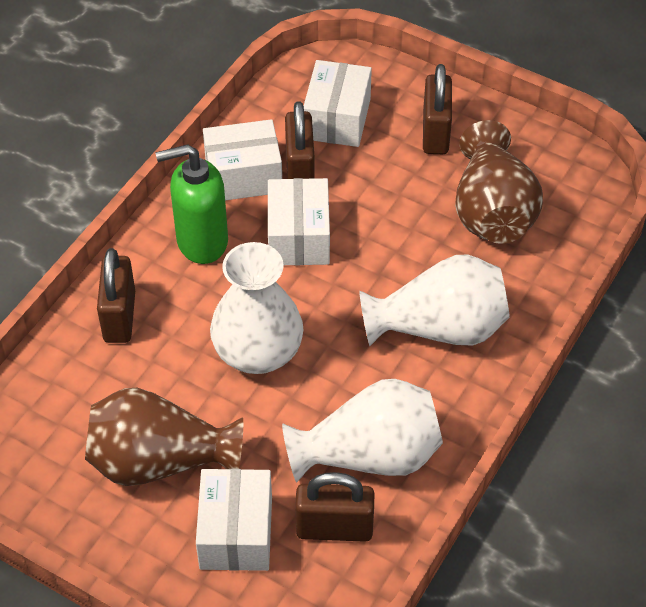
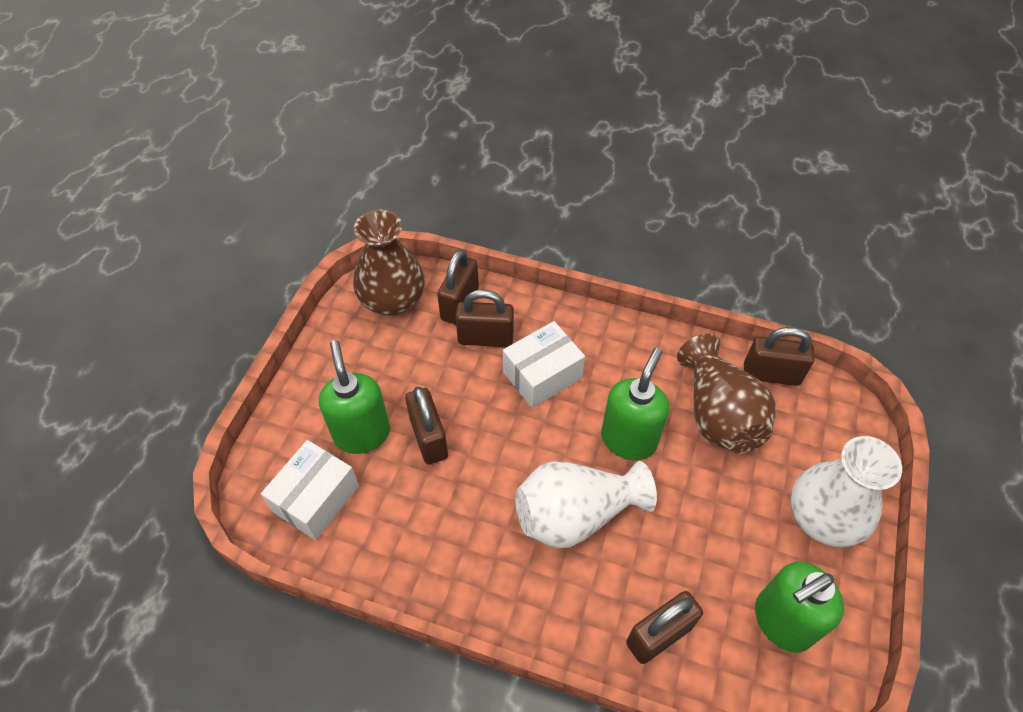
brown padlock: [97,248,135,343] [285,101,315,179] [295,472,375,542] [423,64,452,154] = 4 -> [405,386,448,465] [437,249,479,325] [455,289,514,347] [626,591,703,664] [744,327,815,386] = 5
green soap dispenser: [155,144,228,264] = 1 -> [319,340,390,454] [601,348,669,460] [755,561,844,653] = 3
white box: [196,469,272,571] [203,119,282,200] [268,178,330,265] [304,60,372,147] = 4 -> [261,440,359,540] [503,321,585,408] = 2
white vase: [210,242,304,374] [282,379,443,482] [359,255,510,346] = 3 -> [515,461,657,548] [790,436,902,547] = 2

